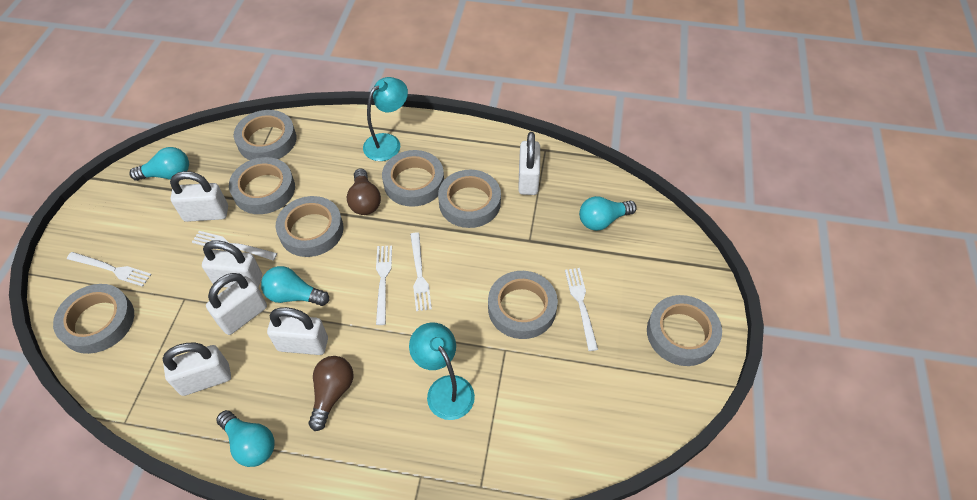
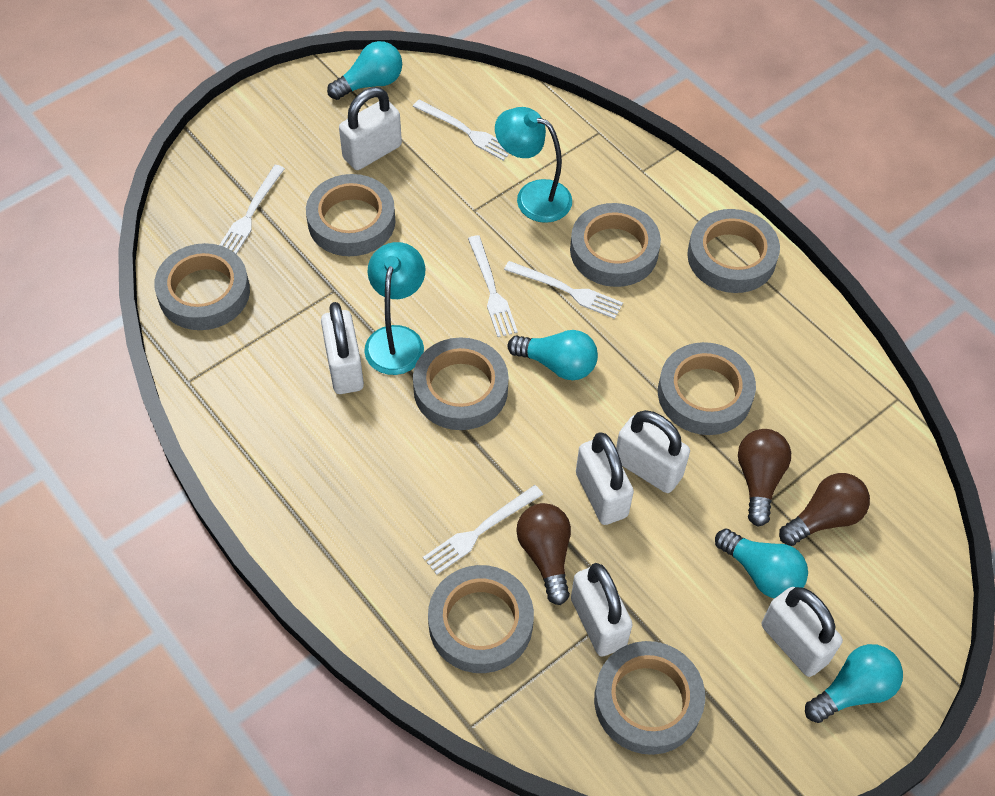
brown light bulb: [308,356,353,431] [347,169,381,215] = 2 -> [516,503,571,605] [738,429,791,526] [779,473,870,546] = 3

